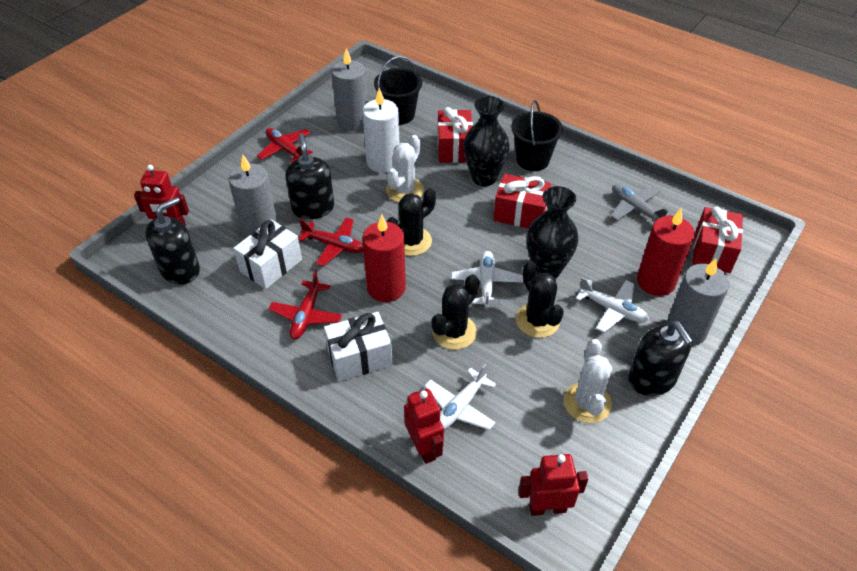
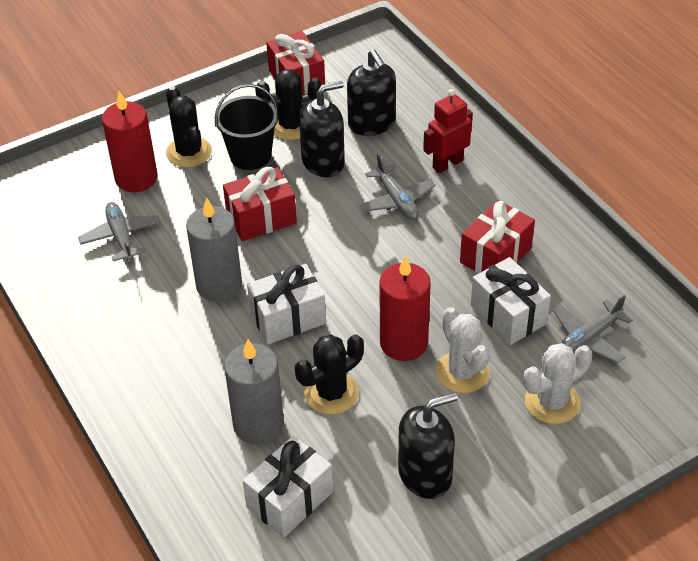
black bucket: [374,56,422,125] [511,100,563,171] = 2 -> [215,84,279,170] = 1
black vase: [464,96,510,186] [527,186,578,278] = 2 -> none = 0
grey candle: [228,155,278,238] [331,48,368,132] [666,259,729,346] = 3 -> [186,197,242,302] [224,339,284,444] = 2
grey plane: [611,184,671,226] = 1 -> [78,202,161,261] [359,154,436,220] [553,295,633,363] = 3
red plane: [257,128,312,163] [269,271,342,340] [298,217,363,266] = 3 -> none = 0
red robot: [134,165,189,226] [404,389,444,464] [518,454,588,516] = 3 -> [423,89,473,173] = 1
white candle: [363,88,400,173] = 1 -> none = 0
white gift: [233,219,302,289] [324,312,393,381] = 2 -> [243,436,333,538] [247,264,326,344] [471,257,551,345] = 3
white plane: [424,364,496,430] [451,251,523,308] [576,277,649,333] = 3 -> none = 0

